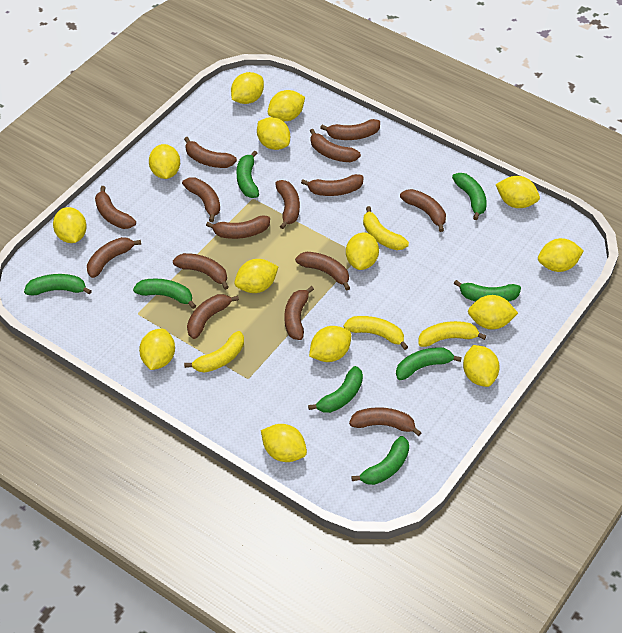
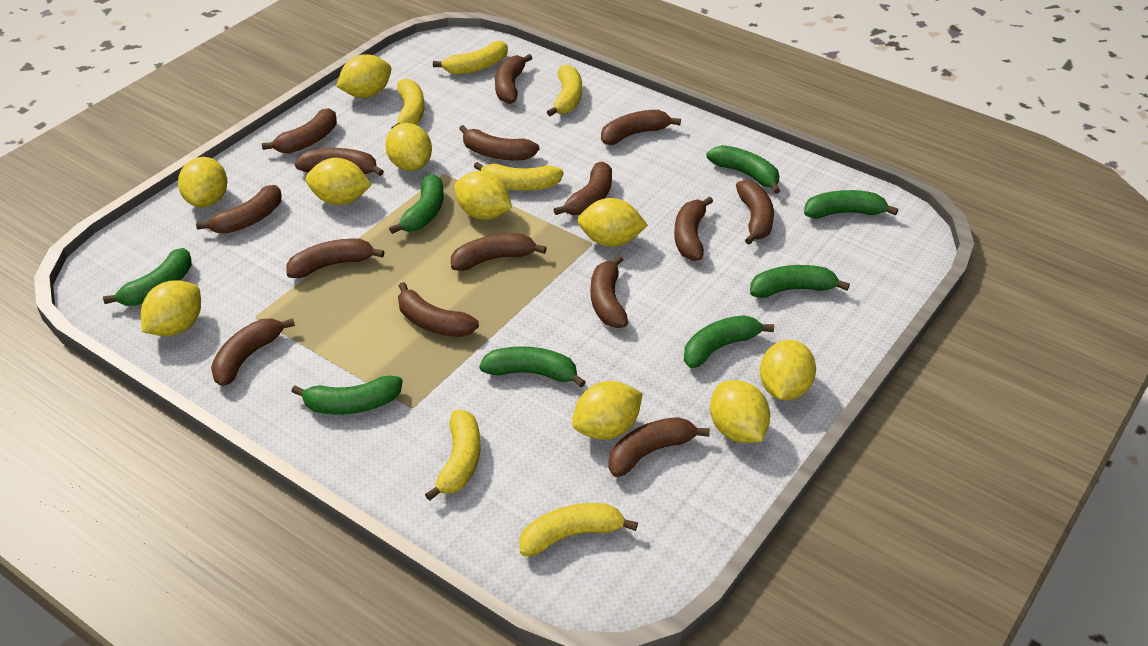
yellow banana: [184,331,244,373] [343,316,408,350] [363,206,409,250] [418,321,486,347] = 4 -> [391,78,425,129] [425,410,481,501] [433,41,508,75] [474,162,564,190] [519,503,638,557] [547,65,582,116] = 6
yellow lemon: [53,207,87,243] [139,328,175,370] [149,144,180,179] [231,72,264,104] [234,259,278,293] [257,117,290,150] [261,424,307,462] [268,90,305,121] [309,326,351,362] [346,232,379,270] [463,345,500,387] [468,295,518,330] [496,176,540,208] [538,238,584,272] = 14 -> [141,280,201,336] [178,157,227,207] [306,158,371,205] [336,54,391,98] [385,123,432,171] [454,171,512,220] [572,381,643,440] [578,198,648,247] [710,380,770,443] [760,340,816,400] = 10

